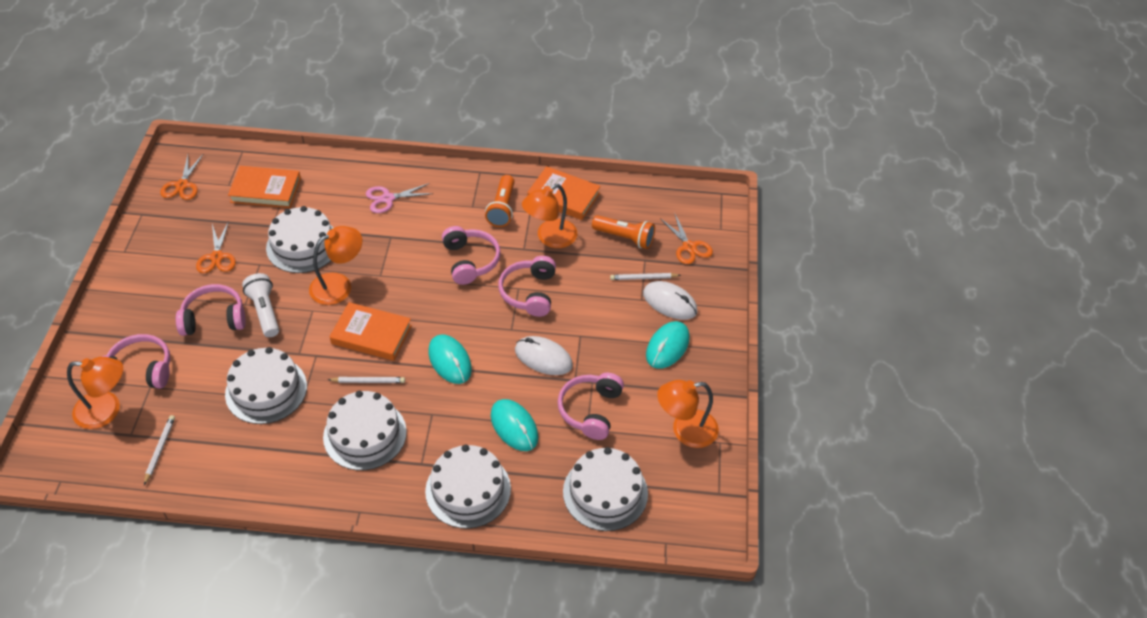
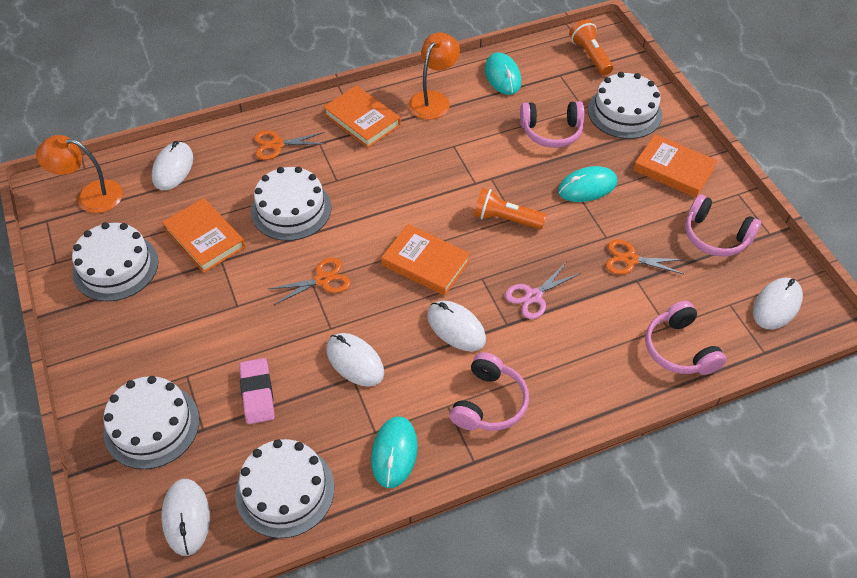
orange book: [228,166,301,208] [330,302,412,361] [527,166,600,220] = 3 -> [162,198,245,273] [323,85,401,148] [381,224,470,296] [633,134,717,198] = 4
orange lamp: [67,357,123,429] [309,226,362,305] [522,184,577,248] [657,380,719,448] = 4 -> [36,135,123,213] [409,32,460,120] = 2
pink eraser: none = 0 -> [239,358,275,424] = 1
pink headphones: [102,334,170,388] [176,284,246,336] [442,226,501,285] [498,256,556,317] [558,373,624,440] = 5 -> [450,352,529,431] [520,101,585,148] [645,301,726,375] [685,194,761,257] = 4
white flashlight: [242,273,279,337] = 1 -> none = 0
white mouse: [515,336,573,375] [643,281,698,320] = 2 -> [152,141,193,190] [161,479,210,556] [326,333,384,387] [427,301,486,351] [753,278,803,329] = 5
white pencil: [144,415,175,485] [328,377,405,383] [610,273,681,280] = 3 -> none = 0

